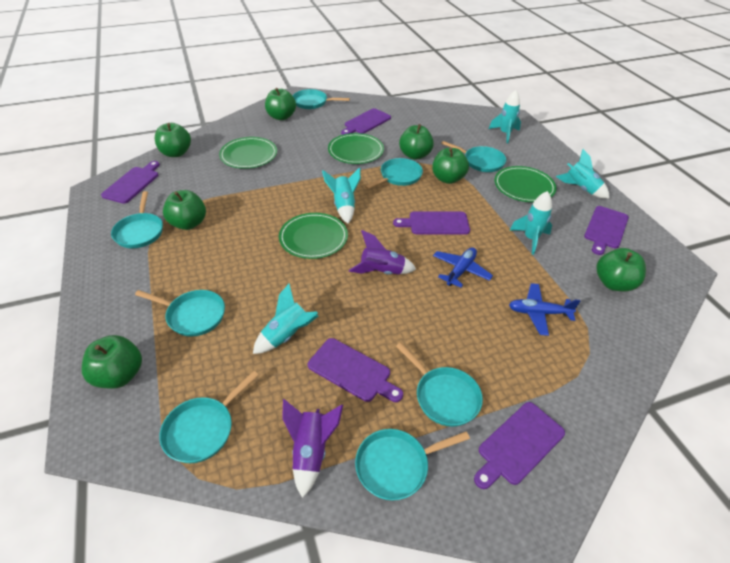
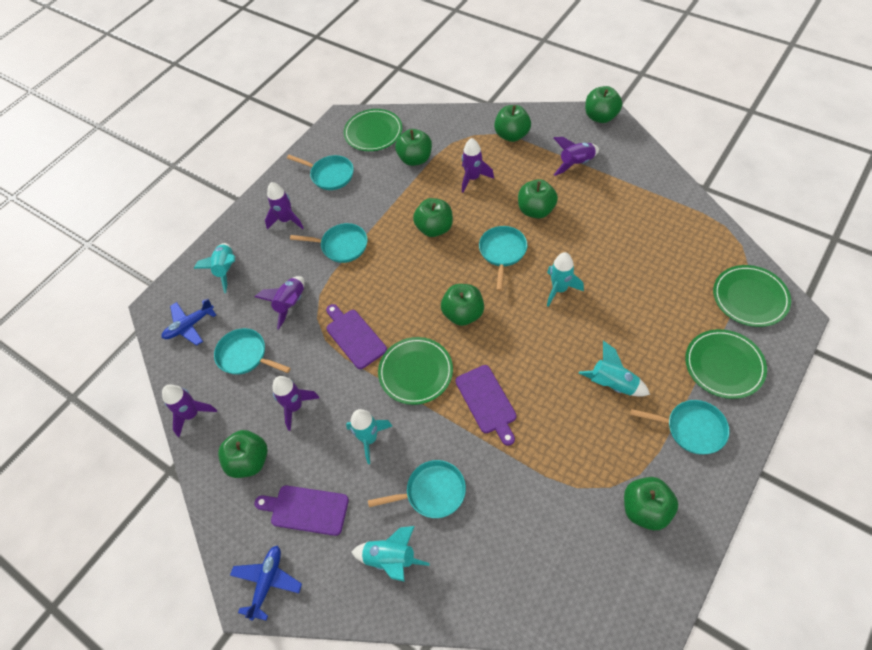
green apple: [82,335,142,389] [155,123,191,157] [163,190,206,230] [265,88,296,120] [399,124,434,160] [432,148,469,184] [596,248,646,292] = 7 -> [218,430,268,478] [395,129,432,166] [413,198,453,237] [441,284,484,326] [494,105,531,142] [518,179,558,219] [585,86,622,123] [624,477,678,530] = 8
purple cutting board: [101,161,160,204] [308,338,403,402] [341,108,391,135] [393,211,470,235] [474,402,565,489] [584,206,629,255] = 6 -> [254,485,349,536] [326,304,387,369] [455,365,517,446] = 3
purple rocket: [282,399,343,498] [349,230,416,275] = 2 -> [162,384,217,437] [255,276,305,329] [265,182,304,229] [272,376,319,431] [462,138,494,193] [554,137,599,176] = 6
turquoise pan: [111,191,163,248] [135,290,225,337] [159,371,259,463] [293,89,350,109] [355,429,470,501] [365,158,423,189] [396,342,483,427] [441,141,506,172] = 8 -> [214,328,291,375] [287,155,354,190] [290,223,368,263] [368,460,466,518] [479,226,527,291] [630,400,730,455] = 6

